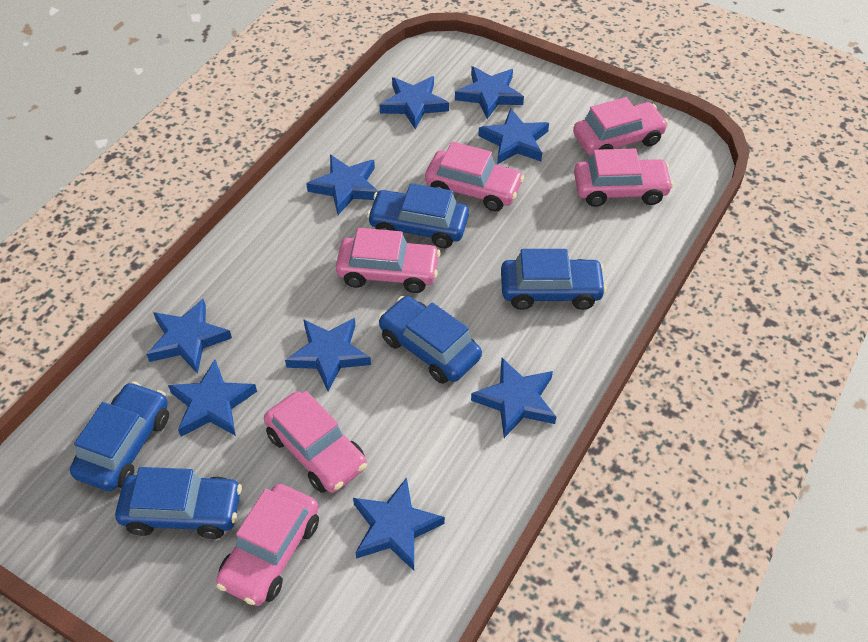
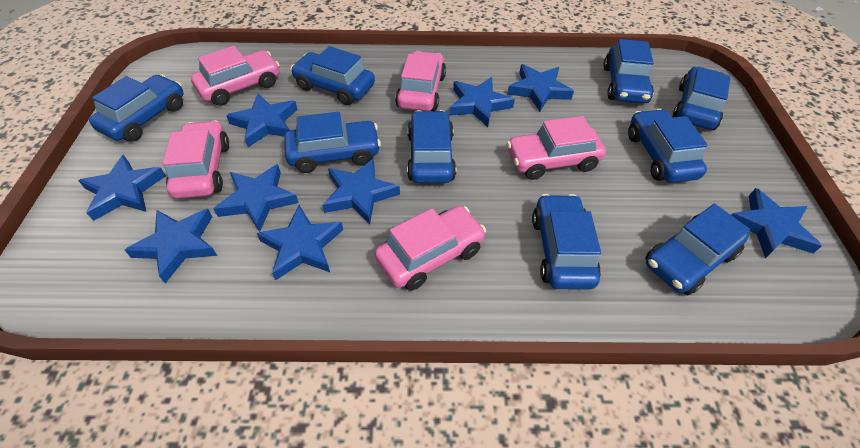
blue car: [70,381,169,491] [115,467,242,539] [367,183,469,248] [378,296,482,384] [501,249,607,310] = 5 -> [89,74,184,142] [284,112,381,173] [290,46,375,105] [407,110,456,183] [532,194,601,290] [603,39,654,104] [628,109,707,183] [645,204,750,295] [673,66,730,130] = 9
pink car: [216,484,319,606] [264,391,367,493] [336,228,441,293] [425,142,524,212] [573,97,668,155] [574,149,674,207] = 6 -> [163,120,229,199] [191,46,280,106] [375,206,486,291] [395,51,446,111] [507,116,606,180] = 5

